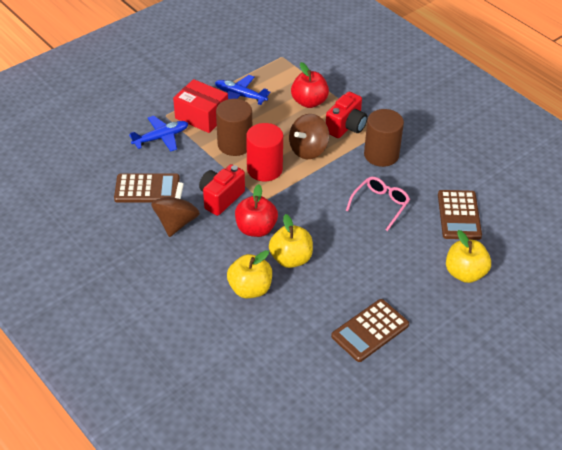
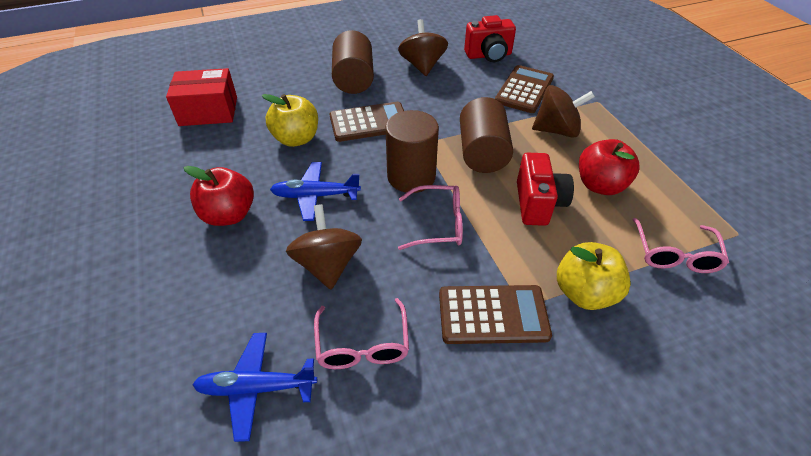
brown cylinder: [216,99,252,156] [364,109,404,167] = 2 -> [332,30,374,94] [385,110,439,193] [460,97,513,173] = 3
brown spinning top: [151,182,200,237] [289,114,329,159] = 2 -> [286,204,362,290] [398,19,448,76] [532,85,595,138] = 3
pink glasses: [346,177,410,231] = 1 -> [314,298,409,369] [398,185,463,250] [632,218,729,273] = 3
red cylinder: [246,123,283,181] = 1 -> none = 0
yellow apple: [227,250,272,298] [269,214,313,268] [446,230,491,283] = 3 -> [262,94,318,147] [557,242,631,310] = 2

